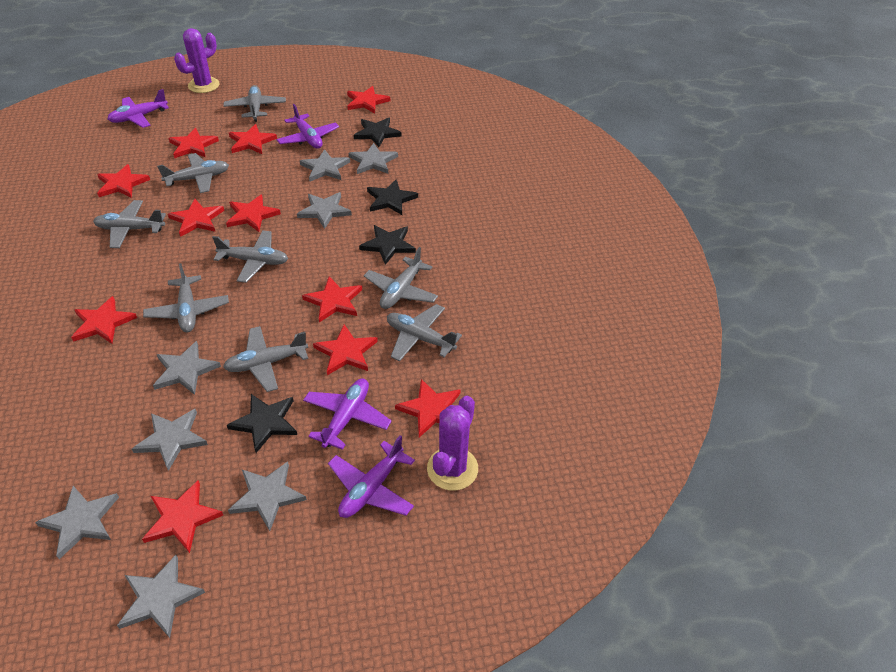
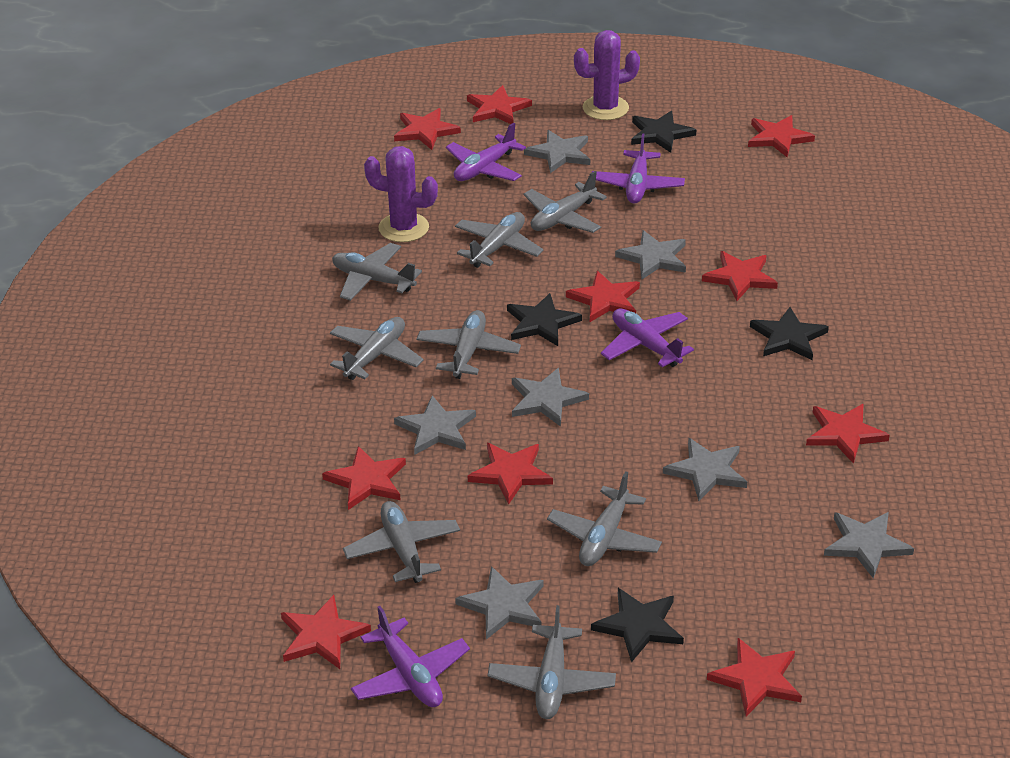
grey star: [35,486,119,559] [117,555,205,638] [132,409,208,471] [153,341,221,395] [228,462,307,531] [297,192,352,229] [300,149,350,182] [349,143,398,174] = 8 -> [394,396,476,455] [455,566,544,640] [512,368,589,427] [524,130,590,173] [615,230,686,279] [663,438,747,501] [824,512,914,578] = 7
red star: [71,296,137,344] [97,164,150,198] [142,480,223,553] [168,199,224,237] [169,128,219,158] [226,194,281,232] [229,124,277,154] [302,276,362,323] [313,324,378,375] [347,86,390,114] [395,379,460,437] = 11 -> [281,595,371,669] [322,446,406,510] [394,108,461,150] [467,85,532,124] [468,443,553,504] [566,271,640,322] [702,251,778,301] [707,638,802,716] [748,115,815,157] [806,404,890,464] = 10

